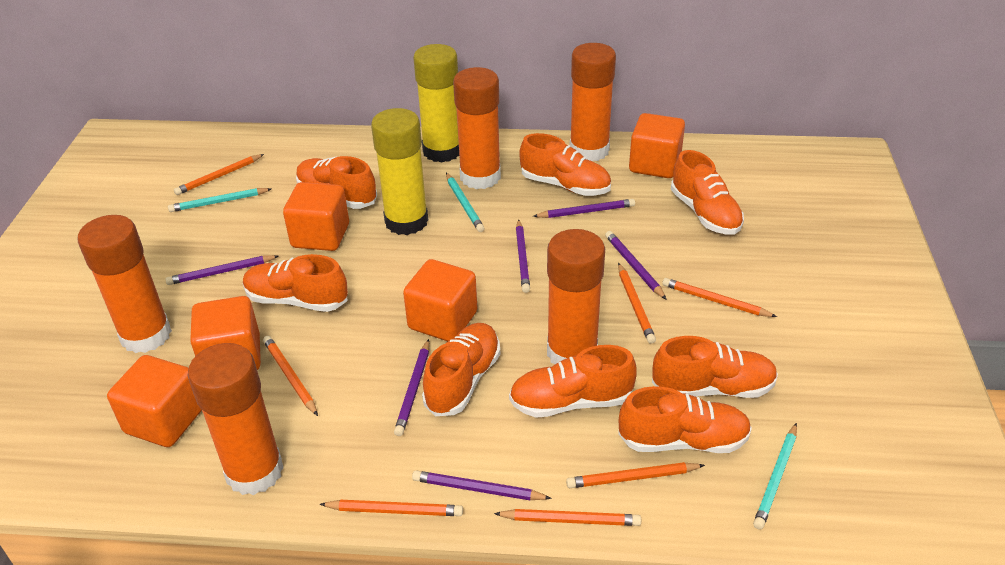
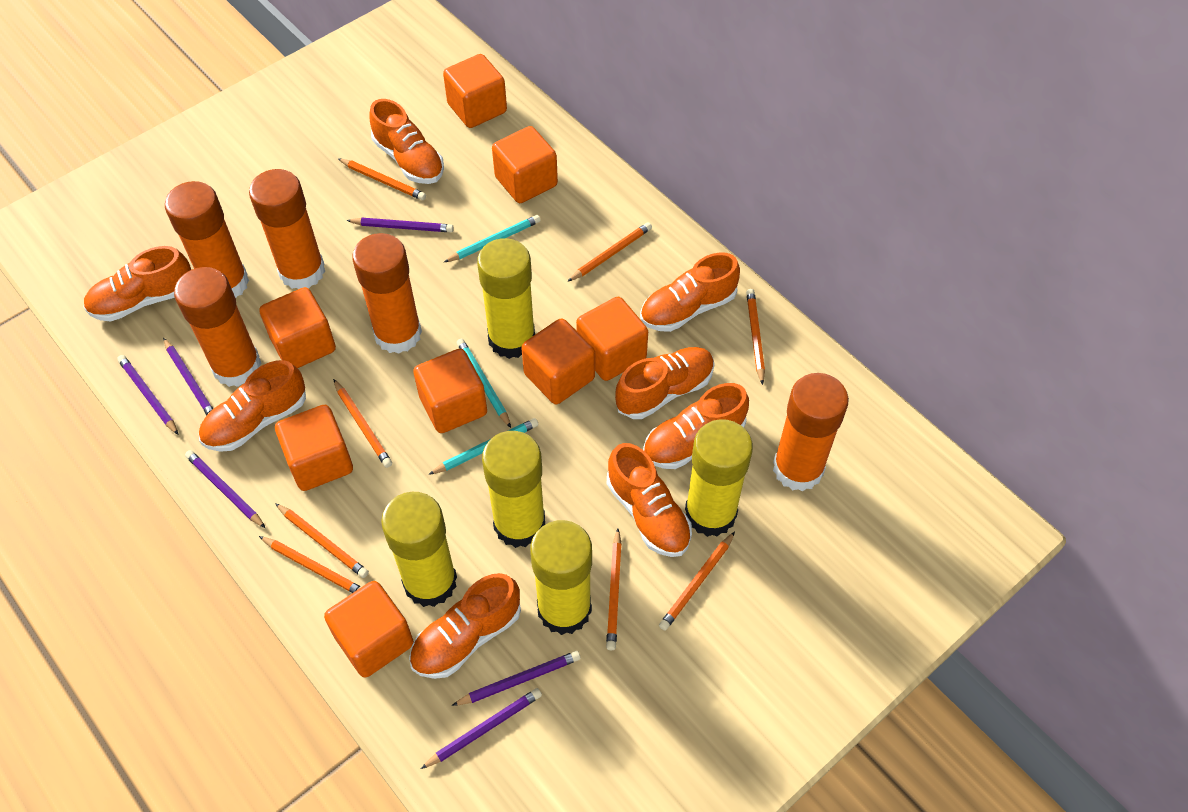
orange cube: [107,355,202,447] [190,296,261,370] [283,182,349,251] [403,259,477,341] [629,113,685,178] = 5 -> [259,287,336,368] [275,405,353,491] [324,581,414,678] [413,349,487,433] [443,54,507,128] [492,126,558,203] [521,318,595,404] [576,297,648,381] = 8
orange pencil: [174,154,264,195] [263,336,318,416] [320,500,463,516] [494,509,641,526] [566,462,705,488] [618,263,656,344] [662,278,777,317] = 7 -> [259,536,361,593] [275,503,369,578] [333,379,392,468] [338,158,426,200] [567,222,652,282] [606,529,622,650] [659,532,735,631] [746,289,765,385] = 8
yellow glue stick: [371,108,428,235] [413,44,459,163] = 2 -> [381,492,457,607] [477,238,535,359] [482,431,545,548] [530,520,592,635] [685,419,753,537] = 5

